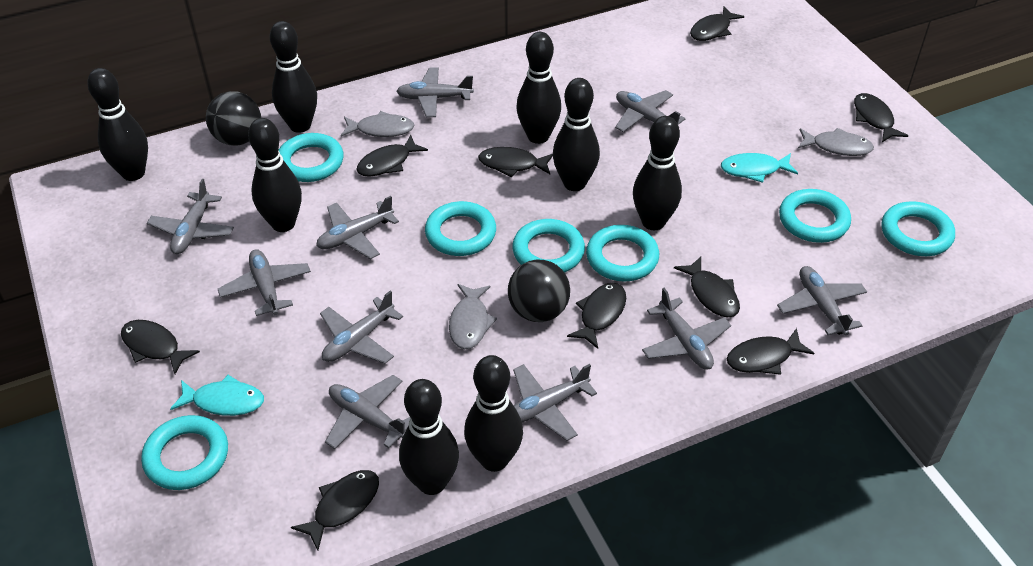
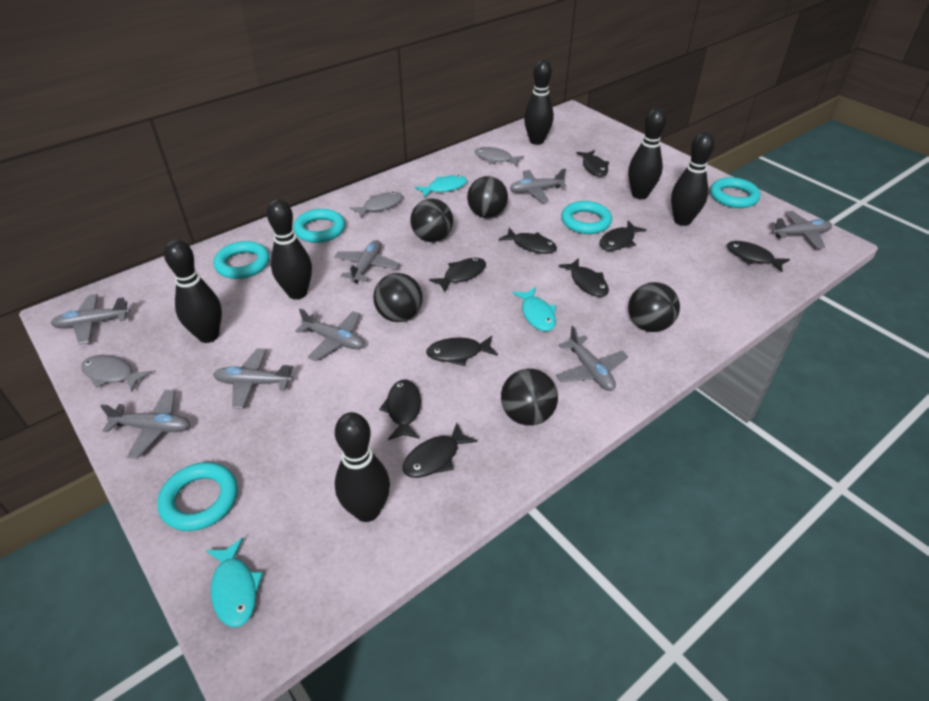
black ball: [206,91,261,146] [508,260,570,322] = 2 -> [373,273,423,322] [410,199,453,242] [467,176,508,218] [501,369,558,426] [628,282,680,332] = 5
black bowling pin: [87,68,148,181] [248,118,302,232] [270,21,317,133] [399,379,459,495] [464,355,523,472] [516,32,561,144] [553,78,600,191] [633,116,682,230] = 8 -> [164,239,222,343] [267,199,312,300] [335,412,390,522] [524,60,554,145] [628,108,666,199] [671,132,715,226] = 6
grey plane: [147,179,234,254] [218,249,311,316] [316,196,399,259] [320,291,403,364] [325,375,410,449] [396,68,474,117] [513,364,597,441] [615,90,686,132] [642,288,731,370] [777,266,867,336] = 10 -> [51,294,130,344] [100,390,190,459] [213,348,293,409] [295,308,364,361] [334,240,400,283] [510,169,567,202] [555,326,628,391] [770,211,832,249] = 8
turquoise fish: [170,375,264,416] [721,153,798,183] = 2 -> [206,538,263,627] [415,175,467,198] [512,287,556,331] = 3
turquoise ring: [141,415,228,490] [279,133,344,182] [425,201,496,256] [512,219,585,272] [586,225,659,281] [779,189,851,243] [882,201,955,256] = 7 -> [157,462,238,531] [214,241,270,279] [293,209,345,243] [561,201,612,234] [710,177,760,208] = 5

